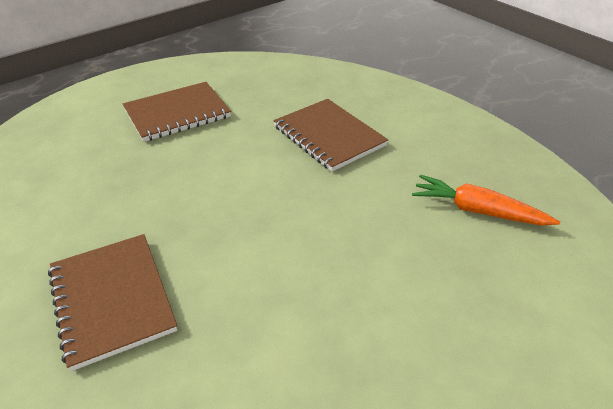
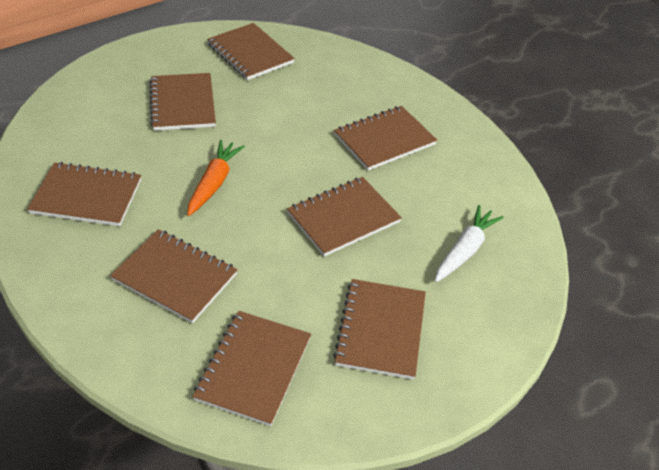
brown notebook: [48,234,177,371] [123,82,231,142] [274,99,388,171] = 3 -> [27,162,141,226] [110,229,237,323] [149,73,216,131] [192,311,311,426] [207,23,295,80] [287,177,402,257] [333,279,426,380] [334,106,437,171] = 8
white carrot: none = 0 -> [435,205,504,282] = 1

